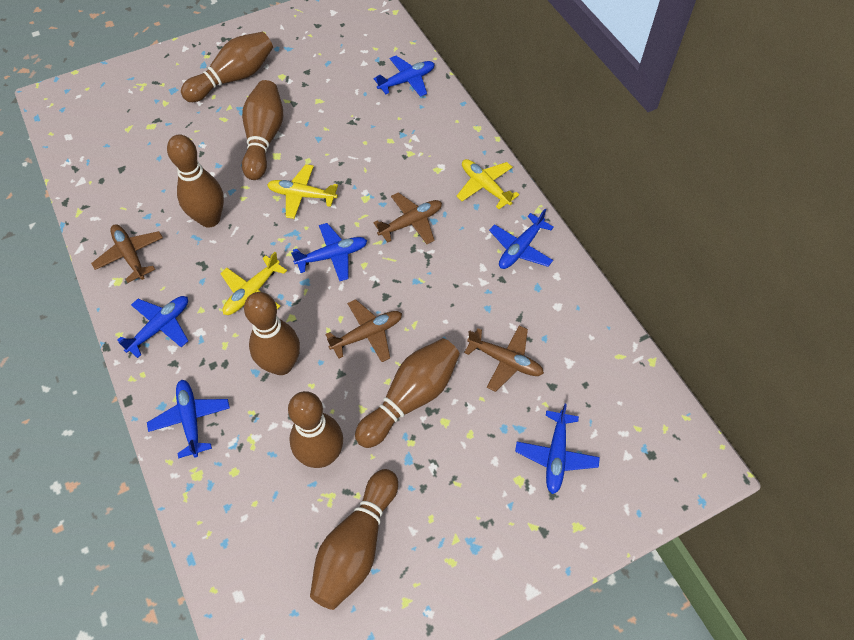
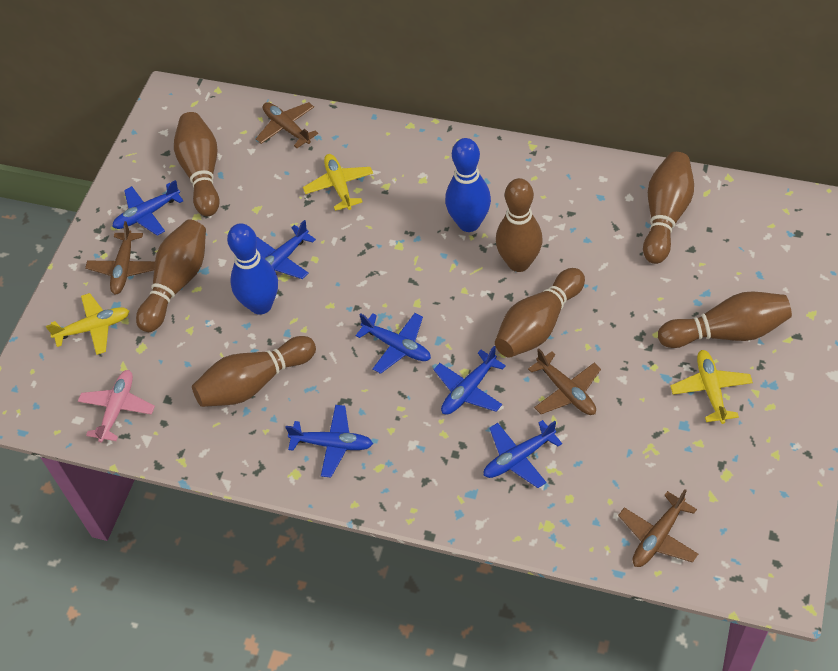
blue bowling pin: none = 0 -> [227,223,278,315] [445,138,491,232] = 2
pink plane: none = 0 -> [78,370,155,442] = 1

